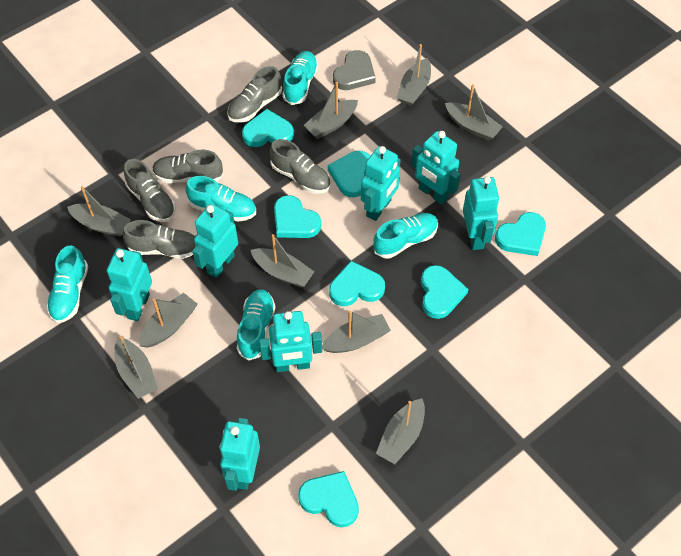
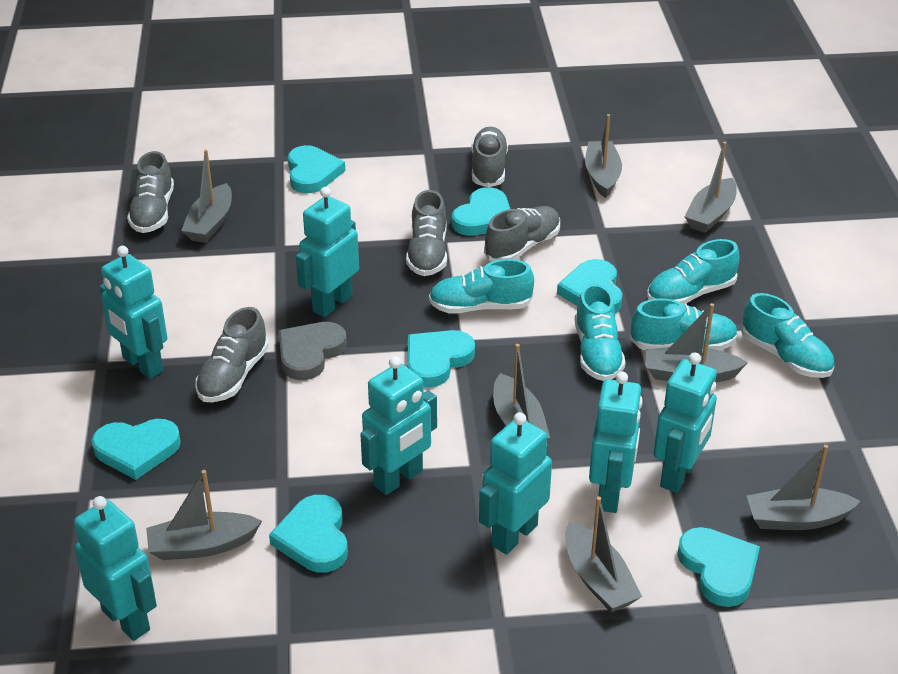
grey boat: [67,186,131,237] [115,336,158,399] [139,293,198,348] [251,234,314,287] [303,82,358,139] [322,311,391,353] [376,398,425,464] [397,44,431,106] [445,84,503,141] = 9 -> [146,470,262,560] [181,150,232,243] [493,344,550,440] [565,497,642,612] [585,114,622,198] [646,303,748,382] [685,142,737,233] [747,445,860,530] = 8

